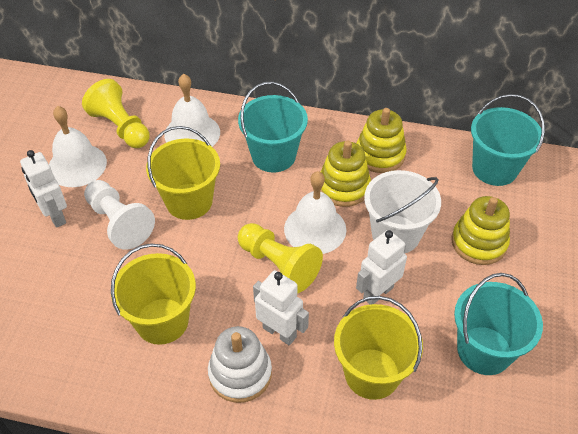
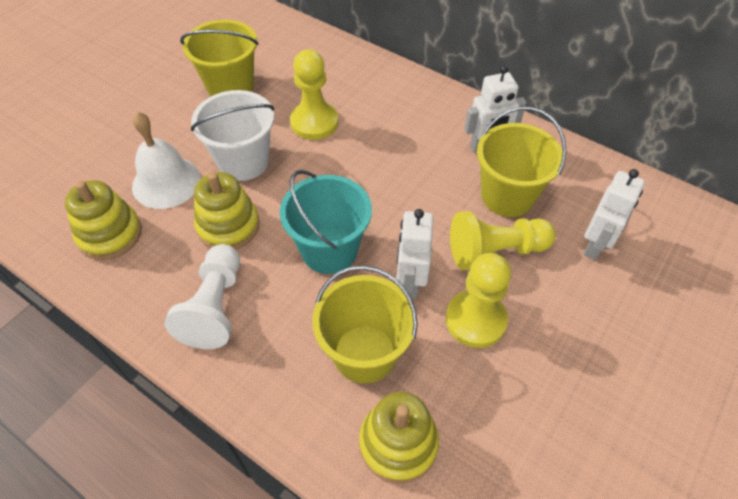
turquoise bucket: [238,82,308,173] [454,273,543,375] [471,94,545,186] = 3 -> [280,170,372,274] = 1
white bell: [49,106,107,187] [164,74,220,147] [284,171,346,254] = 3 -> [132,112,201,209] = 1
white stacking toy: [208,326,272,403] = 1 -> none = 0
yellow pawn: [82,79,150,148] [238,223,323,293] = 2 -> [290,49,339,140] [446,253,511,348] [450,211,556,270] = 3

